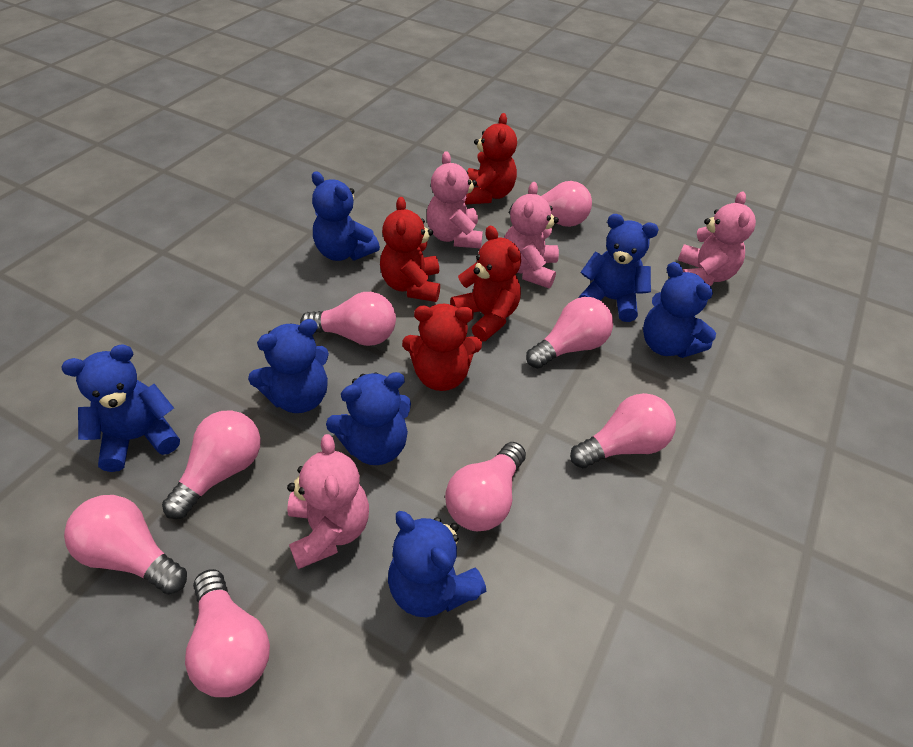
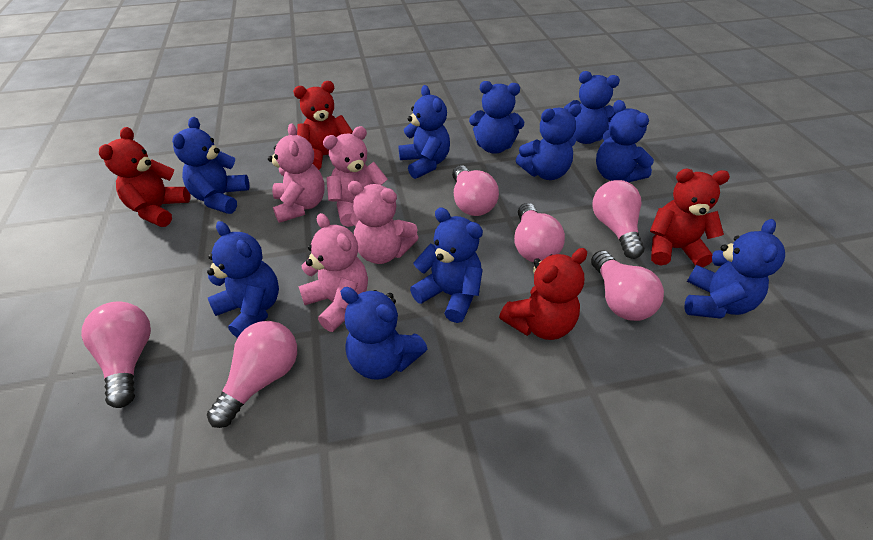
blue teddy bear: [61,344,180,472] [248,319,329,413] [312,171,380,261] [326,372,411,465] [388,511,486,617] [578,214,659,322] [643,262,716,358] = 7 -> [172,117,249,214] [207,221,279,338] [340,287,427,380] [399,85,450,179] [410,207,483,323] [469,81,524,153] [516,104,582,180] [564,71,620,144] [596,100,654,182] [685,219,785,319] = 10
pink light bulb: [64,495,187,594] [162,410,261,519] [185,569,270,697] [300,292,396,346] [445,442,526,531] [509,181,592,227] [526,297,613,369] [570,393,676,468] = 8 -> [81,302,151,408] [207,321,297,428] [452,165,499,216] [514,203,565,262] [591,250,664,321] [592,180,644,259] = 6

